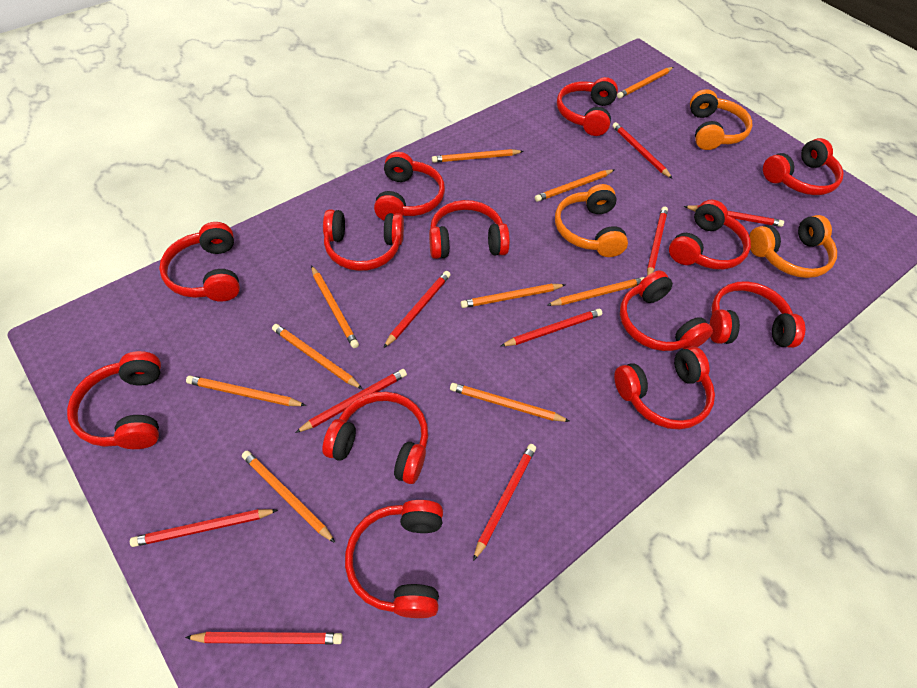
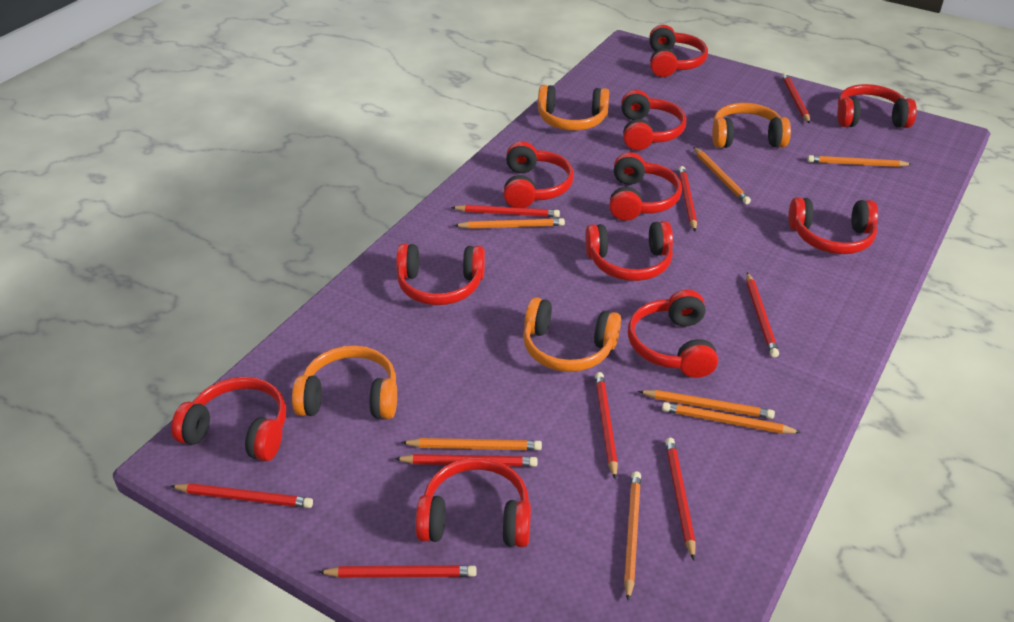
orange headphones: [555,184,628,257] [690,89,752,150] [749,215,837,278] = 3 -> [292,345,397,419] [523,297,621,372] [538,85,609,131] [712,103,791,148] = 4
orange pencil: [186,376,306,406] [242,451,335,543] [272,324,363,389] [311,265,359,348] [432,149,524,163] [450,383,570,422] [460,284,566,308] [535,169,614,202] [547,277,645,306] [617,67,674,99] = 10 -> [401,438,542,450] [454,218,565,229] [624,471,641,601] [638,390,775,419] [662,402,801,434] [693,147,751,204] [808,155,913,167] = 7
red headphones: [67,351,161,449] [159,222,240,302] [322,392,428,484] [323,209,404,271] [345,500,443,618] [374,152,445,220] [429,200,510,259] [557,77,618,136] [614,347,715,429] [620,270,713,351] [669,200,751,269] [709,281,805,348] [763,138,844,195] = 13 -> [171,377,286,461] [396,244,485,305] [415,457,531,547] [504,141,574,208] [585,221,673,281] [609,152,682,221] [621,90,686,150] [628,290,718,378] [649,25,708,77] [788,197,878,254] [837,84,917,128] = 11

